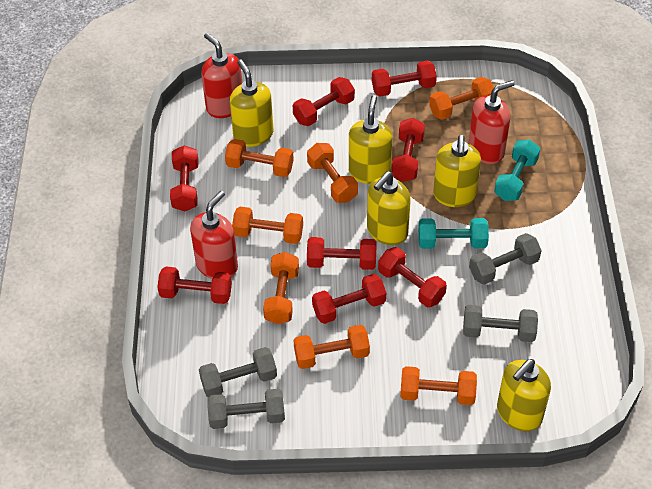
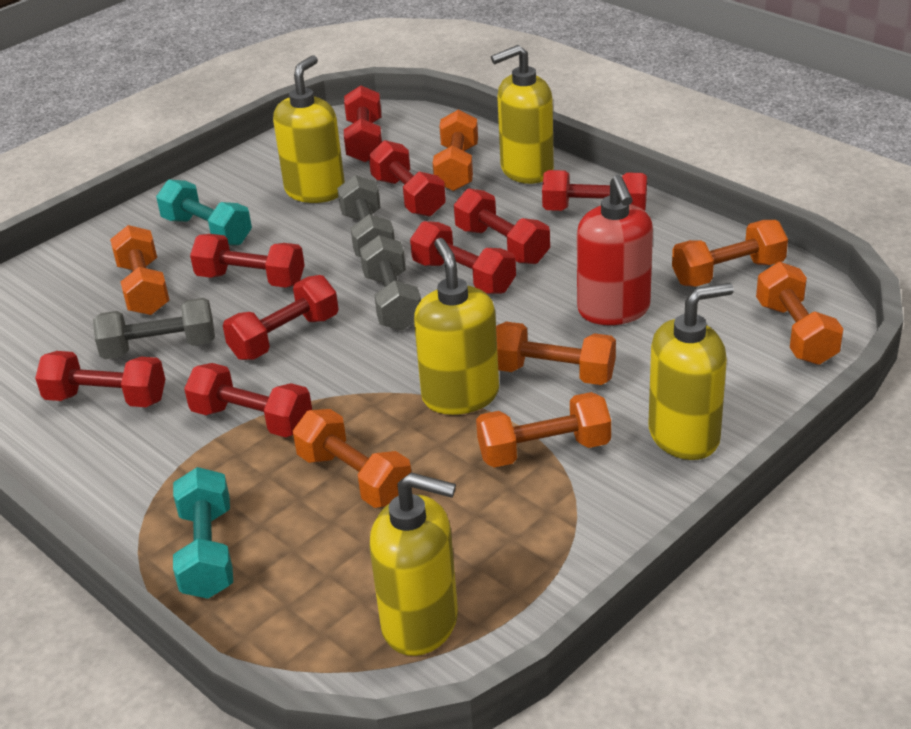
grey dumbbell: [199,347,277,397] [207,389,285,429] [463,305,538,342] [469,233,542,285] = 4 -> [93,298,215,359] [337,175,395,257] [360,235,421,331] = 3
red dumbbell: [157,267,232,304] [170,146,198,211] [293,77,355,126] [307,237,377,270] [312,274,386,324] [372,61,437,96] [378,247,447,307] [392,118,425,182] = 8 -> [35,351,166,407] [184,363,312,437] [190,234,305,288] [223,275,339,360] [344,85,382,162] [369,140,446,217] [410,221,516,294] [454,188,550,264] [542,170,647,211] = 9
red soap dispenser: [190,191,238,279] [201,33,242,118] [468,80,515,164] = 3 -> [577,175,653,325] = 1

